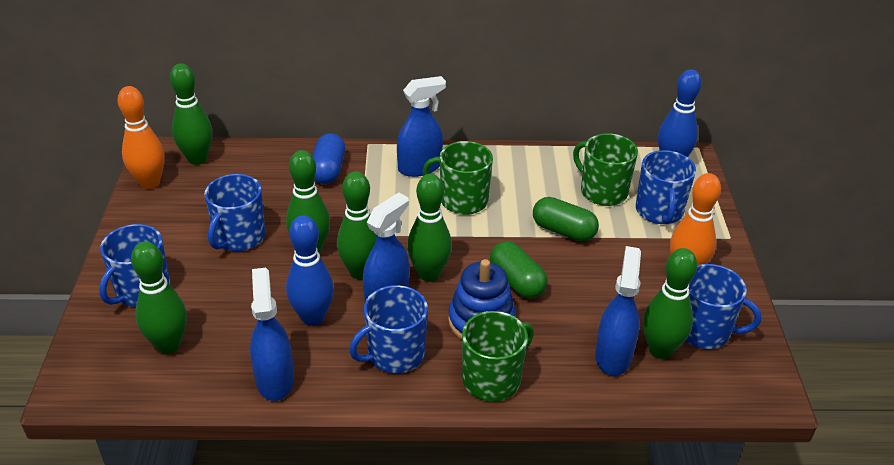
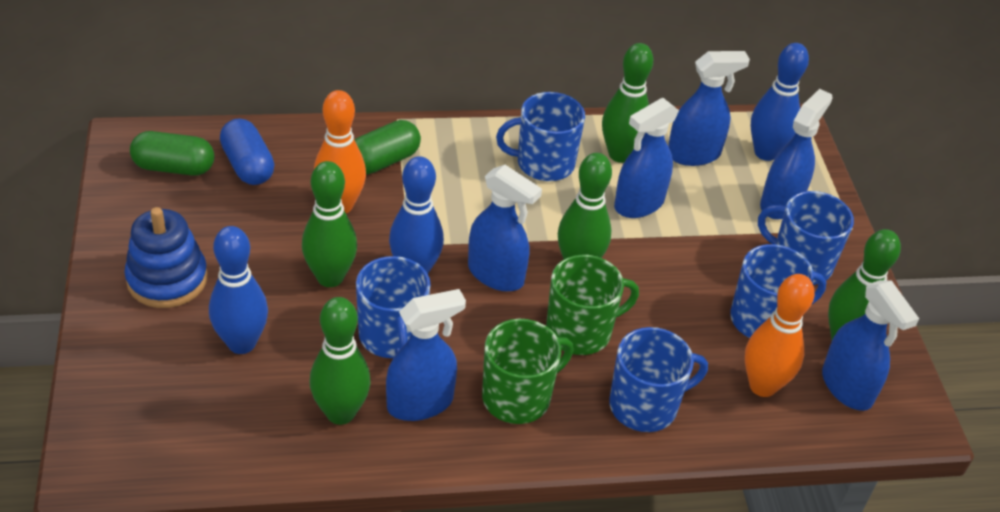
blue bowling pin: [286,215,334,326] [658,69,702,157] = 2 -> [209,226,268,354] [389,156,444,274] [750,43,809,161] = 3
blue spray bottle: [250,268,294,401] [363,192,409,302] [397,76,446,177] [595,246,641,376] = 4 -> [386,289,466,421] [468,165,542,291] [614,98,679,218] [668,51,750,166] [760,89,832,219] [822,280,919,411] = 6
green bowling pin: [131,242,187,354] [170,64,213,165] [286,150,330,254] [337,171,377,280] [407,174,452,282] [643,248,697,359] = 6 -> [302,161,357,287] [310,297,371,425] [558,153,612,259] [602,43,653,163] [828,229,901,340] = 5
green mug: [423,141,493,215] [462,311,534,402] [573,133,638,206] = 3 -> [482,319,573,424] [546,255,639,355] = 2

